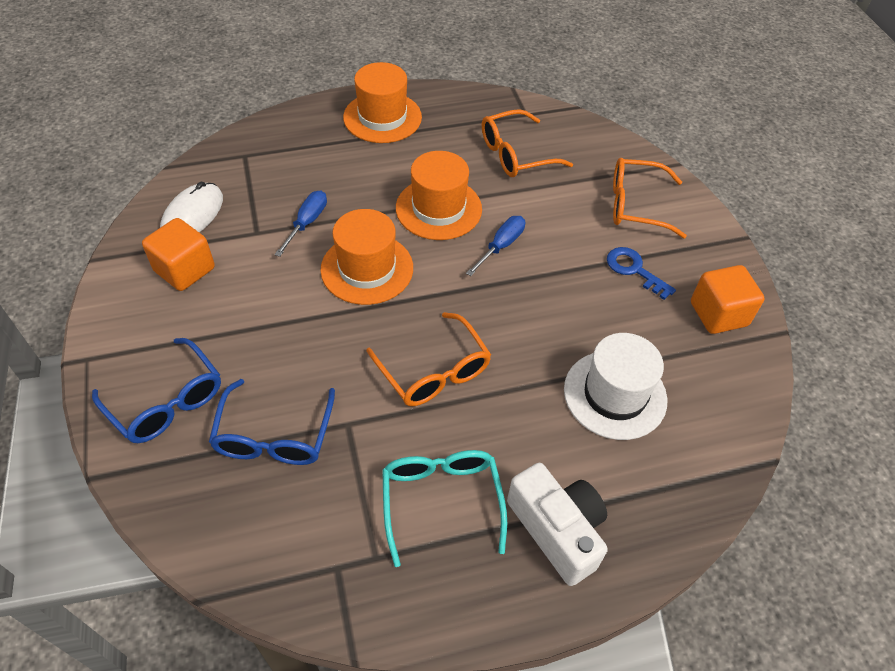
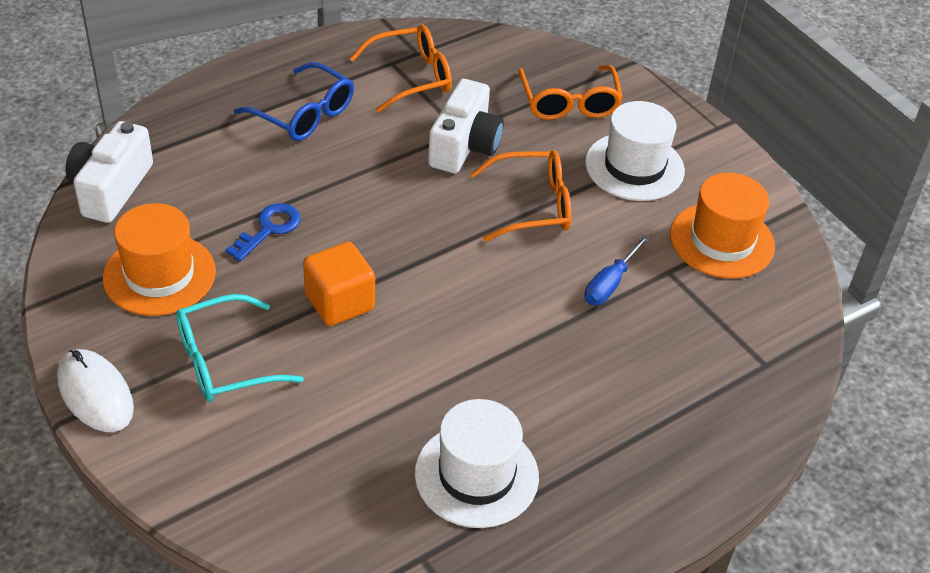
blue glasses: [92,338,221,443] [209,379,335,465] = 2 -> [234,62,354,141] = 1
blue screwdriver: [275,190,327,257] [466,216,525,276] = 2 -> [584,235,650,305] = 1
orange cube: [142,218,215,291] [691,265,765,334] = 2 -> [303,242,375,326] = 1
orange hat: [320,209,413,305] [343,62,422,143] [396,151,482,240] = 3 -> [103,203,216,316] [670,173,775,279] = 2
white camera: [507,463,608,586] = 1 -> [65,121,153,223] [428,79,504,173] = 2
white hat: [564,333,667,440] = 1 -> [415,399,539,528] [585,101,685,201] = 2

